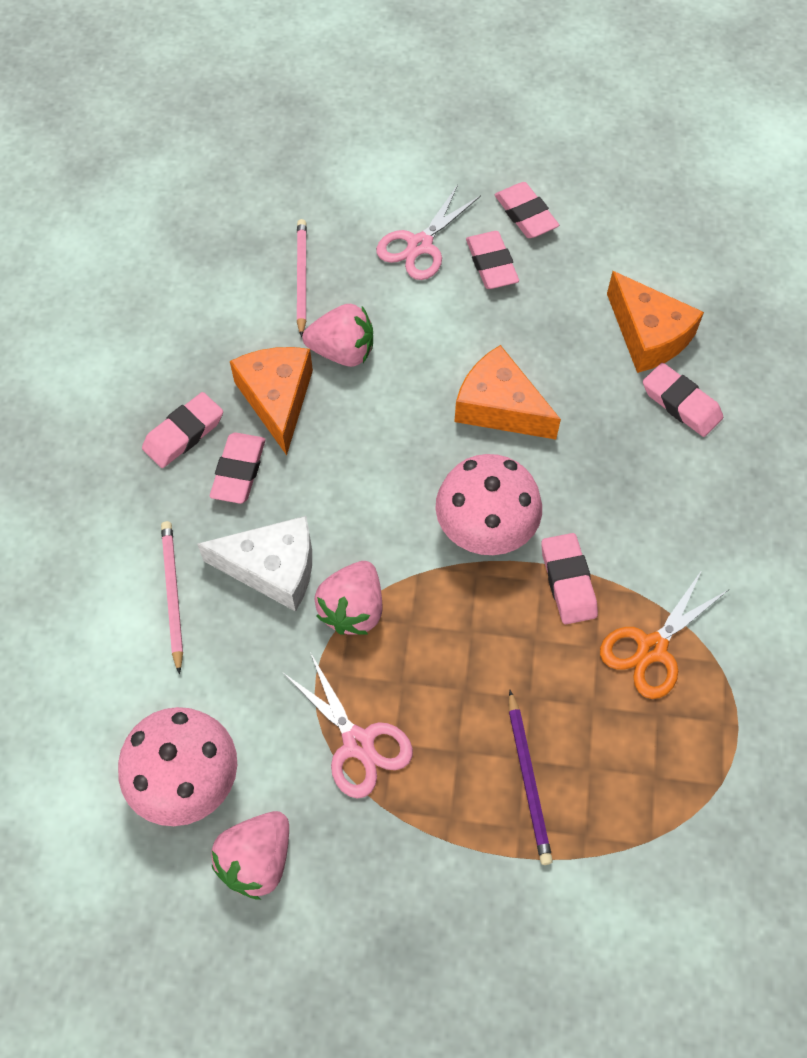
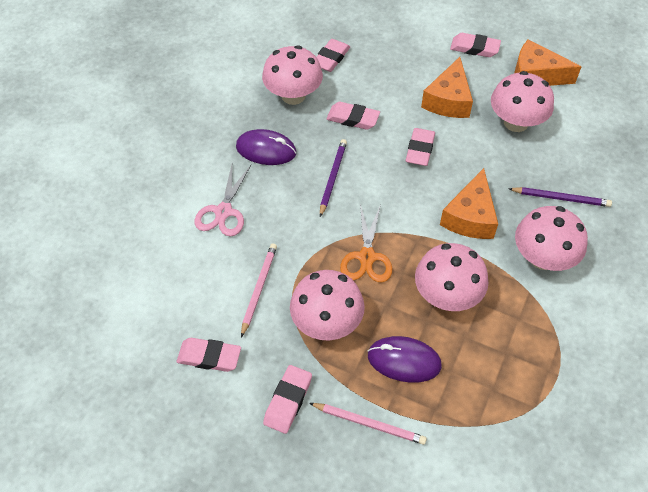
pink mushroom: [118,707,237,826] [436,454,542,555] = 2 -> [262,45,323,105] [290,270,365,340] [415,243,489,311] [491,71,554,132] [515,206,588,271] = 5
pink scissors: [282,652,413,799] [376,185,481,280] = 2 -> [194,165,251,236] = 1
pink strawberry: [211,811,289,900] [302,304,373,367] [315,561,383,635] = 3 -> none = 0
purple mouse: none = 0 -> [236,129,296,165] [368,336,442,383] = 2
purple pencil: [509,690,553,865] = 1 -> [320,139,347,217] [508,187,612,207] = 2
white cheese: [197,516,312,612] = 1 -> none = 0

